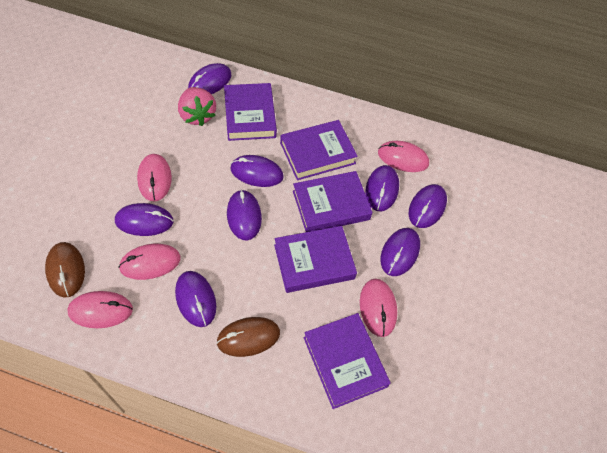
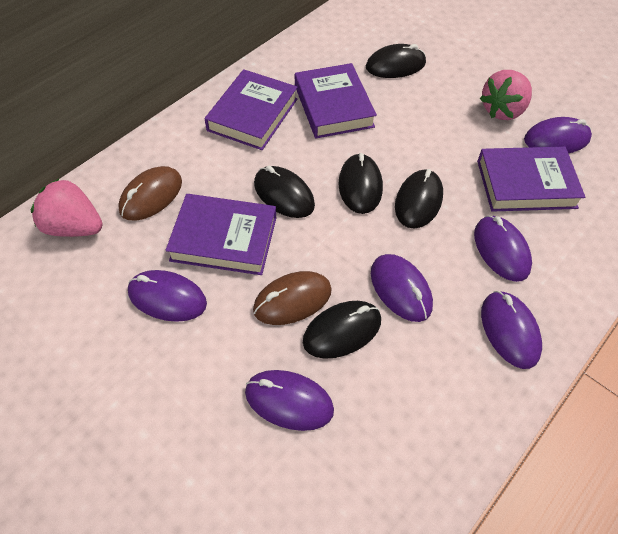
black mouse: none = 0 -> [254,166,315,218] [303,301,381,359] [338,153,383,214] [366,44,426,78] [395,169,443,228] = 5
pink mouse: [67,291,133,328] [118,244,181,280] [137,154,172,202] [360,279,397,337] [378,141,429,172] = 5 -> none = 0
pink strawberry: [178,87,216,126] = 1 -> [31,178,103,237] [480,70,532,120] = 2
purple book: [224,83,277,141] [274,226,357,293] [280,120,358,180] [293,171,373,232] [303,313,391,409] = 5 -> [166,194,276,275] [205,69,298,150] [295,63,377,138] [477,147,585,212] = 4
purple mouse: [115,203,173,236] [175,271,216,327] [188,63,231,94] [227,189,262,240] [230,155,284,187] [365,165,399,211] [381,228,420,276] [409,184,447,228] = 8 -> [128,270,207,322] [245,370,334,431] [371,254,433,322] [474,215,532,282] [481,291,542,369] [524,117,592,153] = 6

